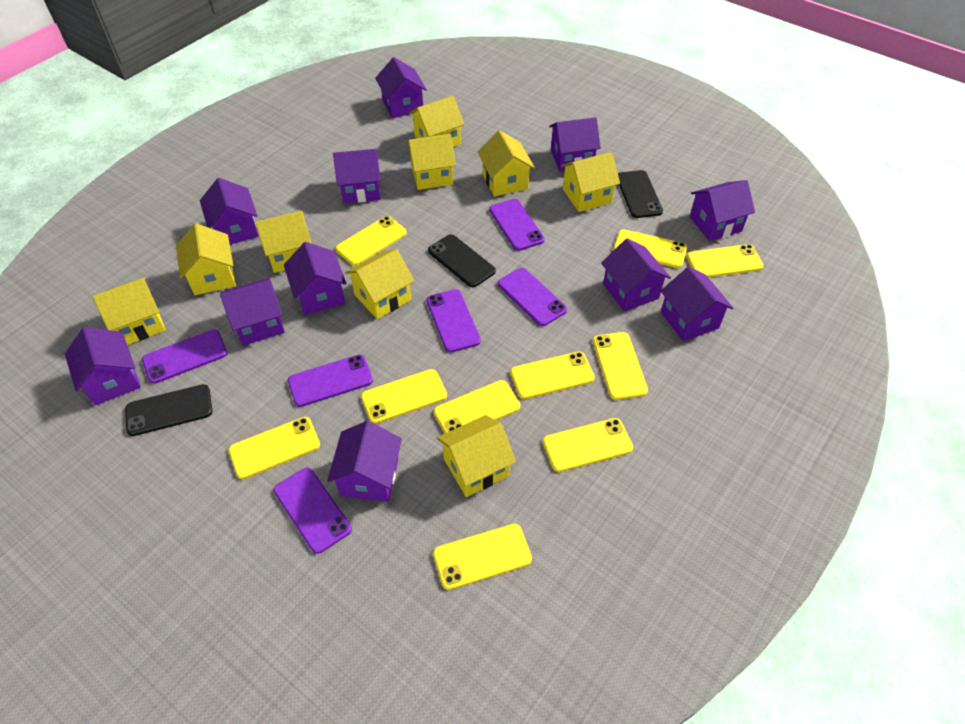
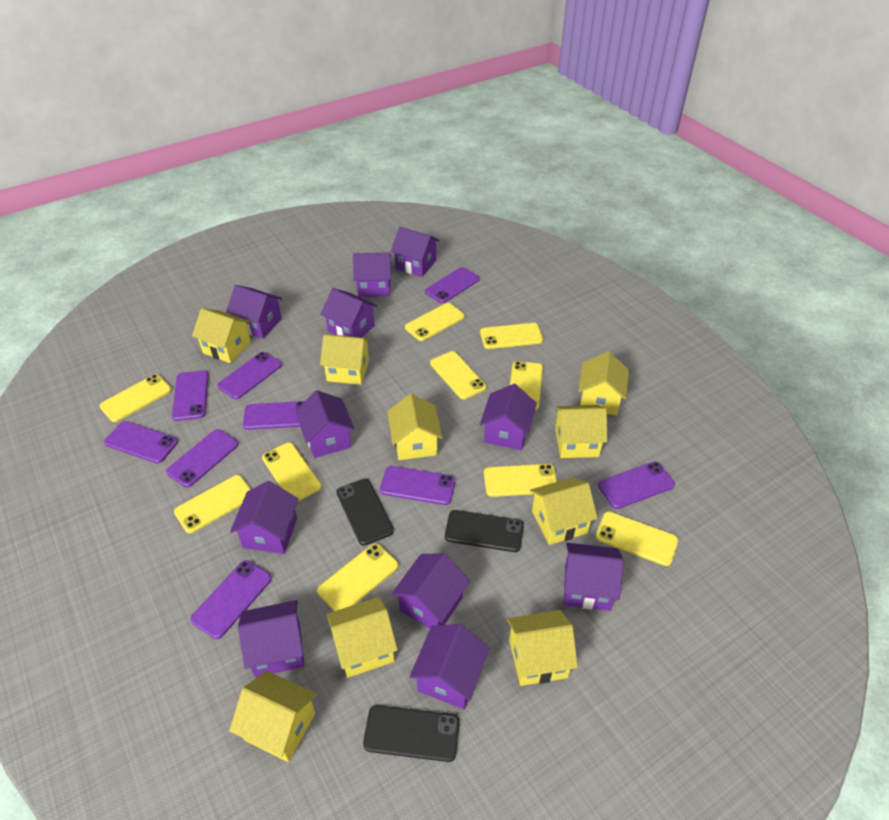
purple phone: [142,329,227,384] [274,468,352,554] [288,355,373,407] [426,289,481,353] [489,199,545,251] [498,268,567,326] = 6 -> [104,421,178,463] [166,429,238,487] [172,370,209,421] [190,560,272,639] [217,352,282,399] [243,401,305,430] [380,466,456,505] [425,267,480,303] [598,462,675,509] = 9

